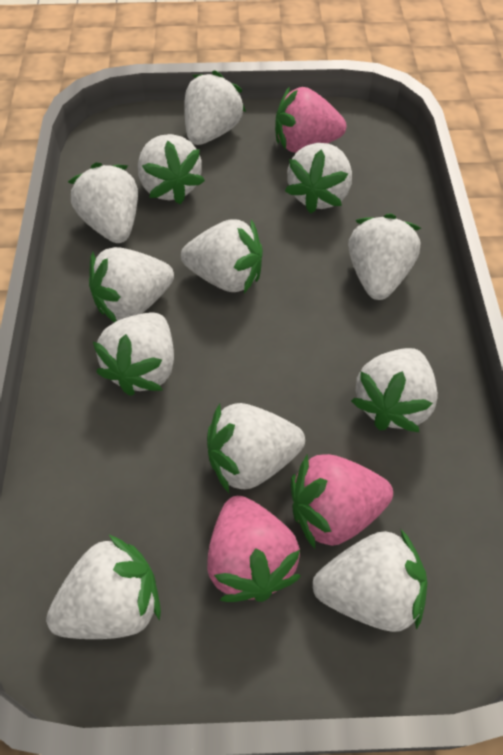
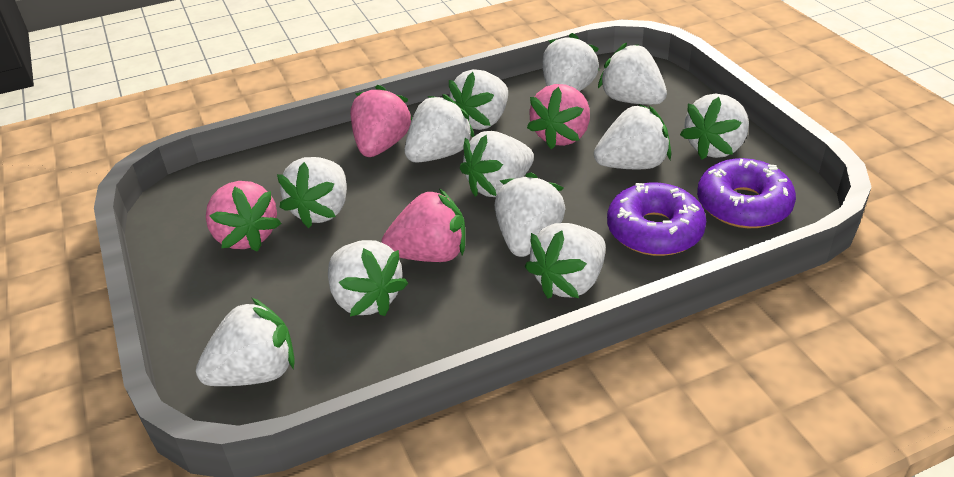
pink strawberry: [207,496,301,602] [275,87,346,153] [291,454,393,549] = 3 -> [206,181,282,252] [350,85,412,157] [382,188,465,262] [527,84,590,149] = 4
purple donut: none = 0 -> [607,183,706,256] [697,158,796,228] = 2

